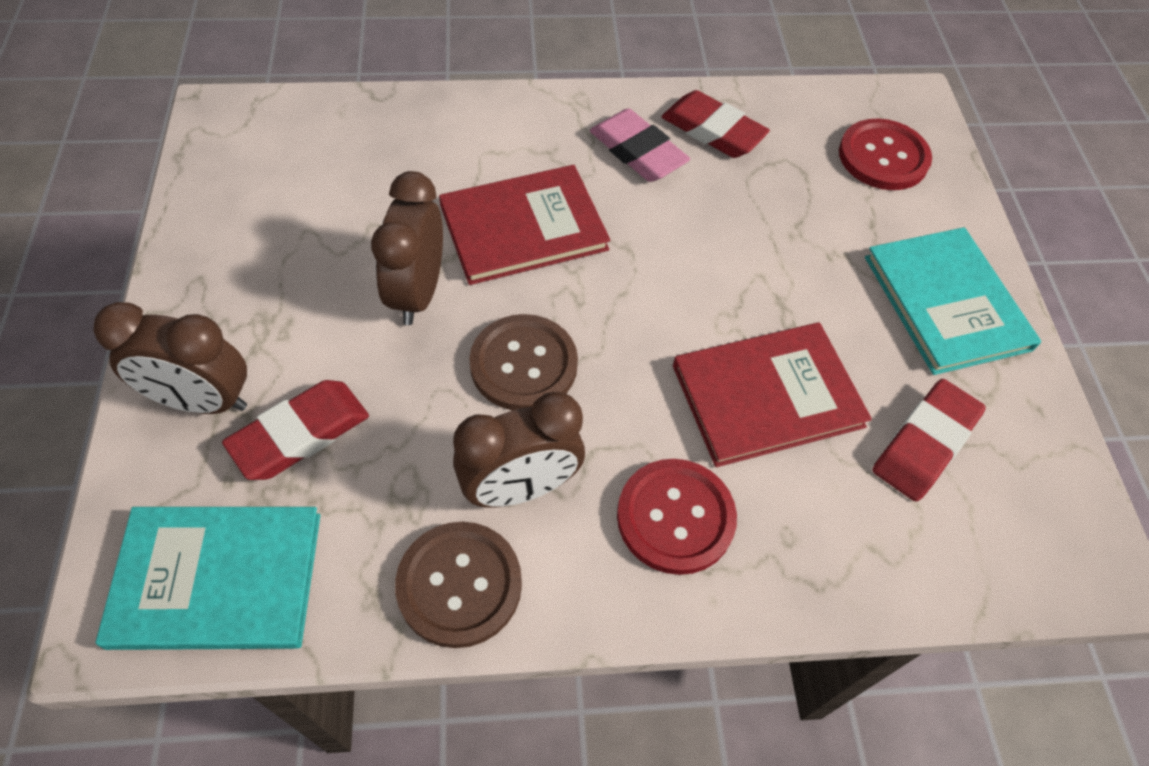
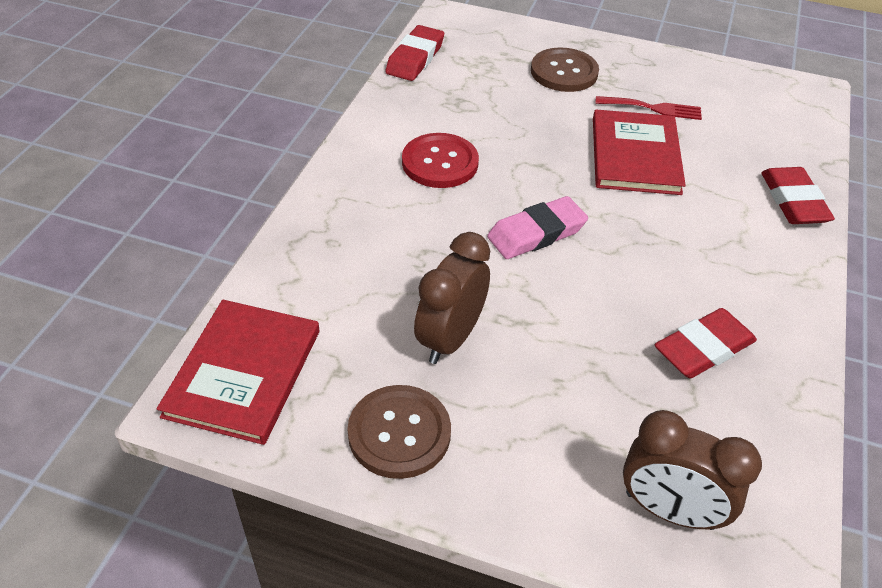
brown clock: [93,302,247,414] [371,171,443,325] [453,392,585,508] = 3 -> [414,232,490,364] [623,410,762,530] = 2
red button: [617,459,737,575] [839,118,932,190] = 2 -> [402,133,479,188] = 1
red fork: none = 0 -> [595,96,702,120] = 1
turquoise book: [95,507,321,650] [865,227,1041,375] = 2 -> none = 0

